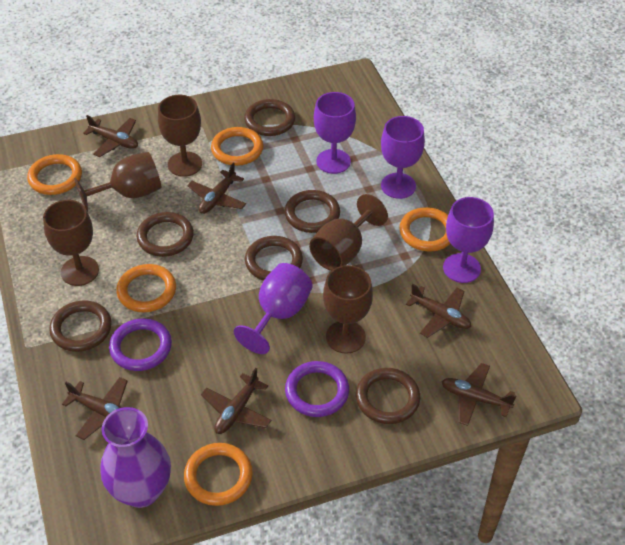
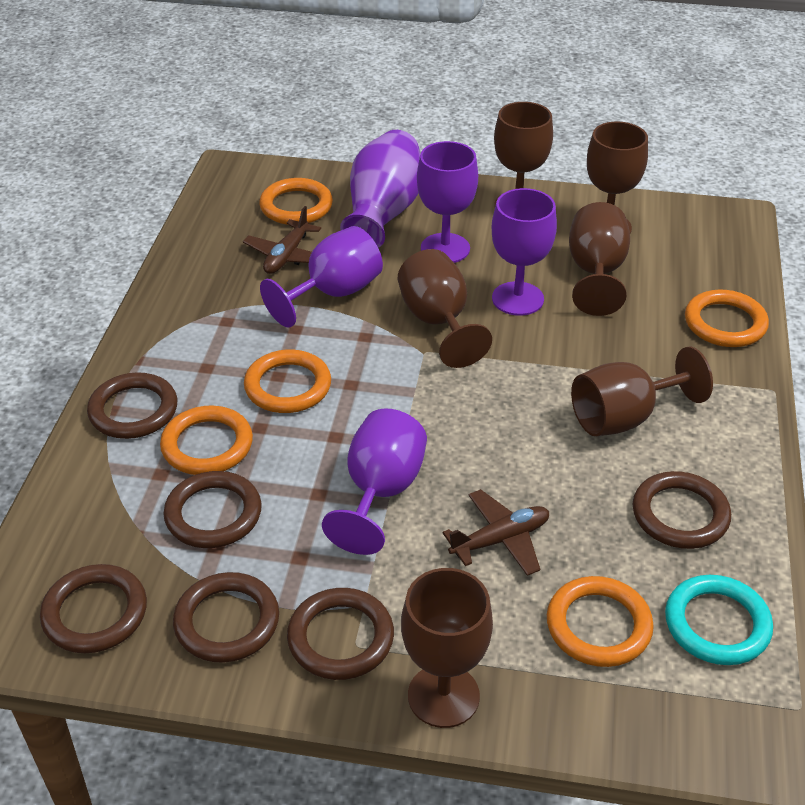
brown goblet: [43,200,99,286] [74,152,162,212] [158,95,202,177] [309,194,388,271] [323,265,373,354] = 5 -> [398,249,492,368] [401,568,493,728] [494,102,553,206] [569,202,630,316] [571,347,713,436] [587,121,648,233] = 6
brown plane: [62,377,128,440] [83,115,138,157] [187,163,246,214] [201,368,271,434] [406,284,471,338] [441,363,516,426] = 6 -> [243,206,321,274] [443,489,549,576] = 2
purple ring: [109,318,172,371] [285,361,349,417] = 2 -> none = 0
turquoise ring: none = 0 -> [665,575,773,665] = 1

